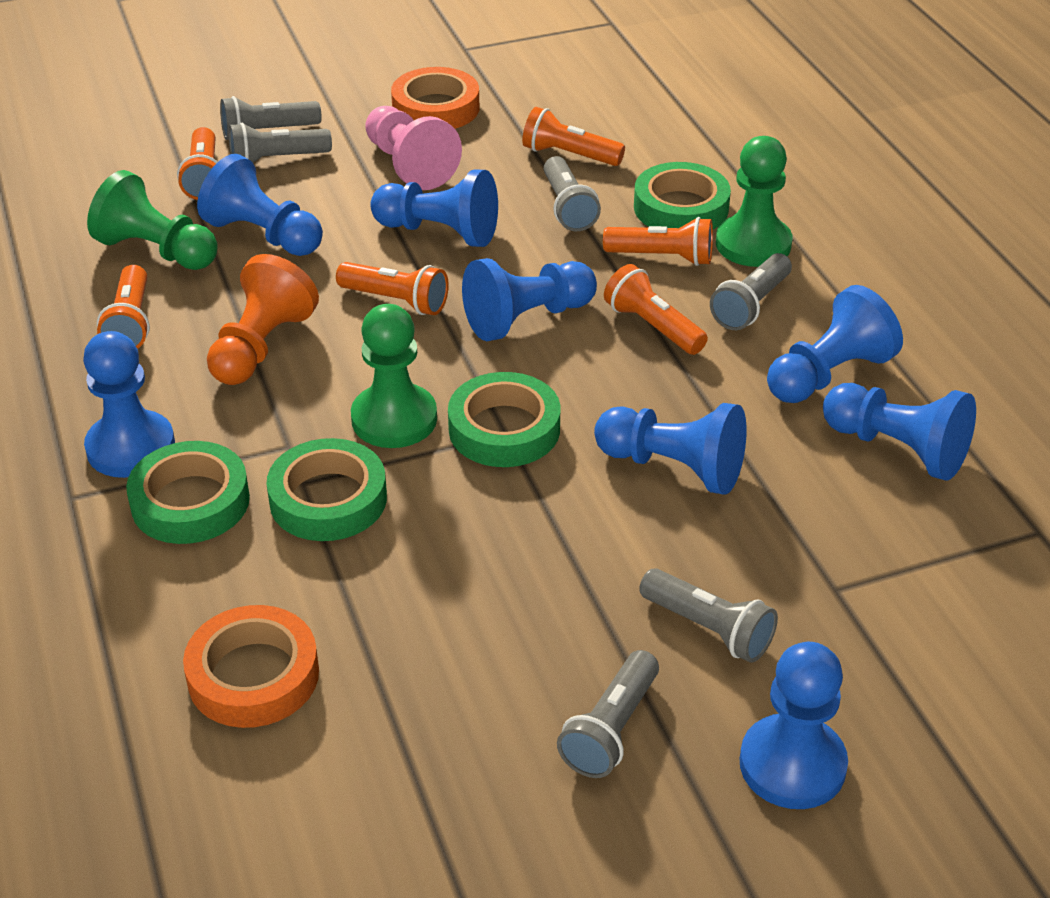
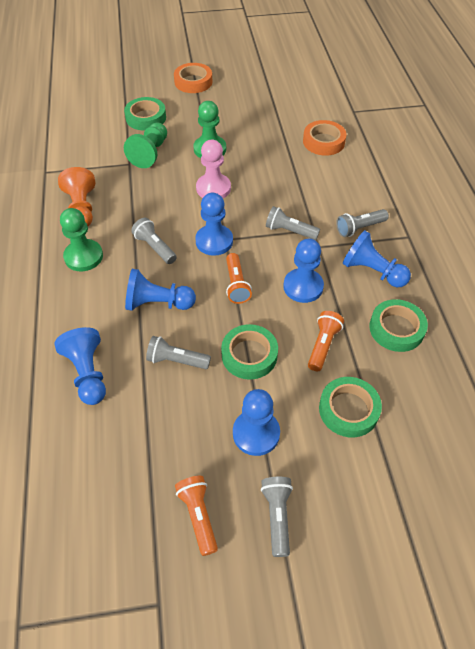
blue pawn: [83,331,175,478] [197,154,323,256] [370,170,498,247] [462,258,597,341] [594,403,747,494] [739,642,848,809] [767,285,903,403] [823,383,976,481] = 8 -> [54,327,106,405] [125,269,196,311] [195,193,233,256] [233,389,280,456] [283,239,324,303] [343,230,411,287] = 6
grey flashlight: [220,96,322,140] [229,122,332,163] [544,156,601,231] [557,650,659,778] [639,568,778,663] [710,253,792,330] = 6 -> [131,218,177,264] [146,336,211,369] [261,477,293,557] [266,206,320,240] [336,209,389,237] = 5
orange flashlight: [97,265,150,349] [177,127,218,200] [336,262,449,315] [522,107,625,166] [603,217,713,266] [604,264,708,355] = 6 -> [175,476,218,556] [226,253,252,304] [308,311,344,371] = 3

